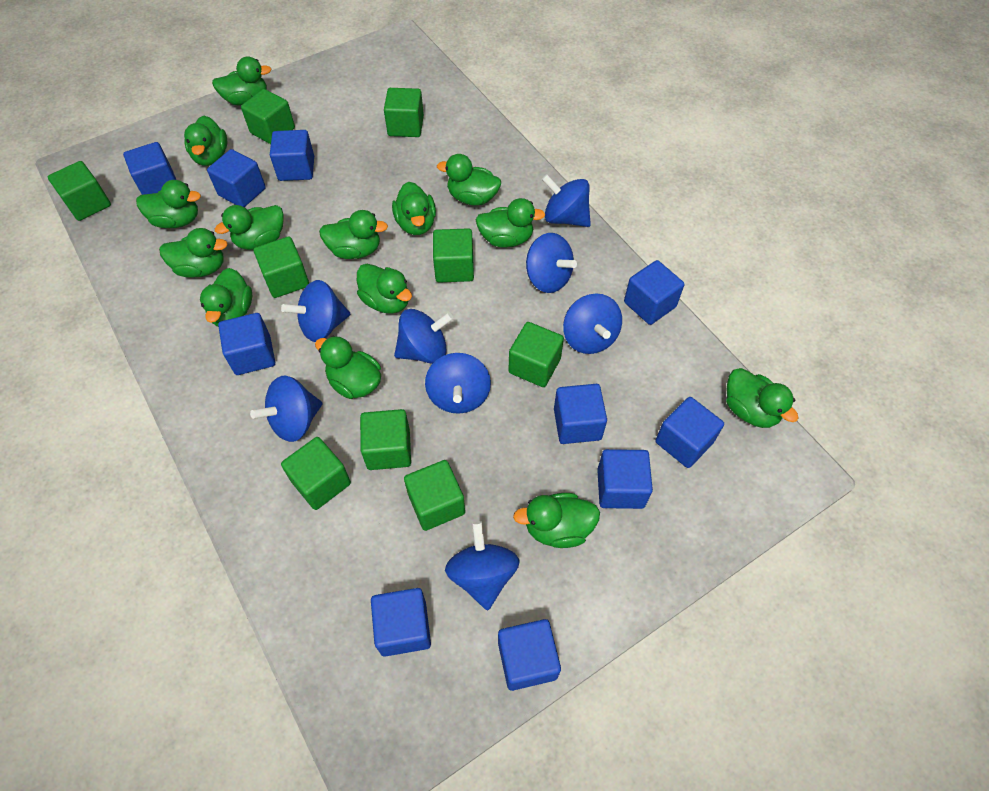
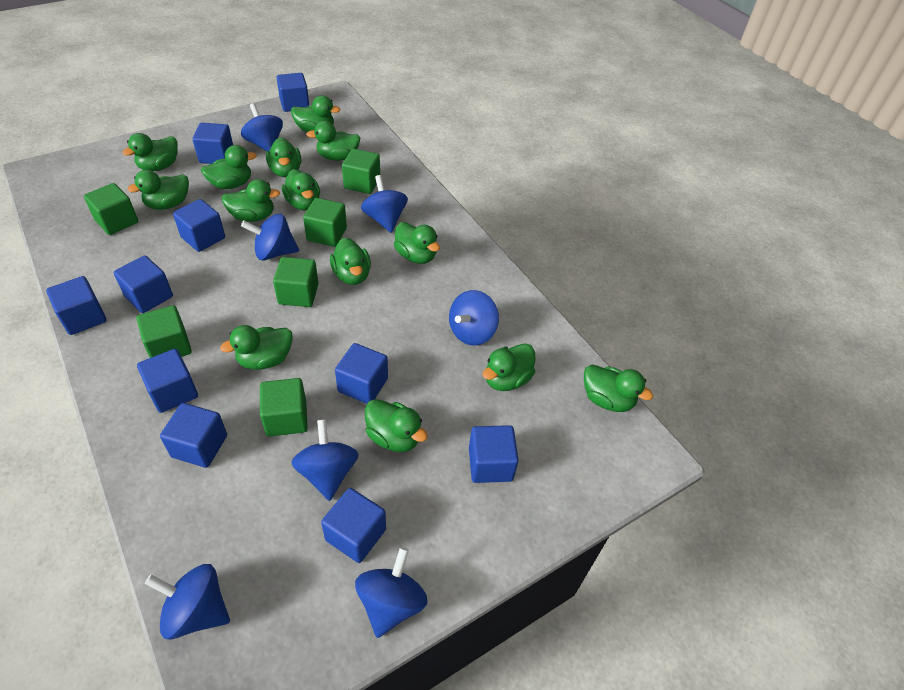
blue spinning top: [250,376,322,442] [281,280,350,342] [394,309,454,364] [425,353,491,414] [445,521,519,610] [526,233,577,293] [542,174,591,227] [563,294,622,354] = 8 -> [145,564,230,640] [241,103,283,151] [241,214,299,260] [291,419,359,501] [355,547,428,638] [361,175,408,233] [449,290,499,345] = 7
green cube: [48,161,111,221] [241,89,295,144] [254,236,309,298] [281,437,351,510] [360,409,411,470] [384,88,424,137] [404,460,465,531] [433,228,474,283] [508,322,564,387] = 9 -> [84,183,138,235] [136,305,192,358] [260,378,308,437] [273,257,319,307] [303,198,347,247] [342,149,380,194] = 6

